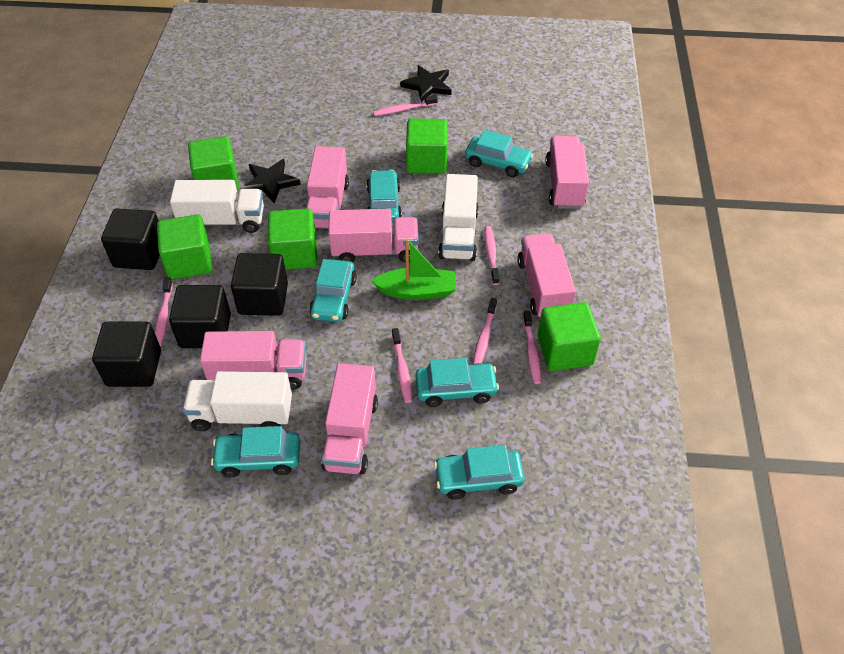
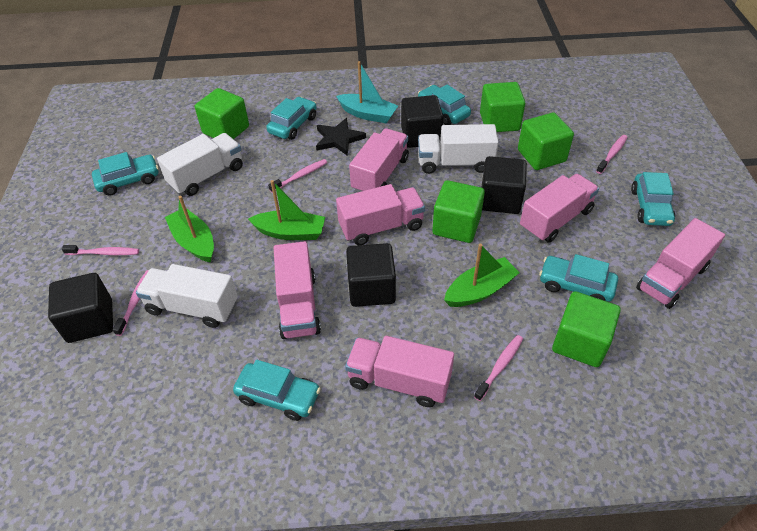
black star: [241,159,301,203] [400,65,452,102] = 2 -> [316,118,366,156] = 1
green boat: [371,238,456,300] = 1 -> [165,196,214,263] [248,180,325,240] [444,244,520,307] = 3
pink toothbrush: [155,277,173,346] [373,95,438,116] [392,328,412,403] [473,298,497,365] [484,226,500,285] [523,311,541,384] = 6 -> [62,245,139,255] [113,270,149,336] [268,159,327,193] [474,335,523,401] [596,135,627,174] = 5
turquoise boat: none = 0 -> [336,61,398,124] = 1

